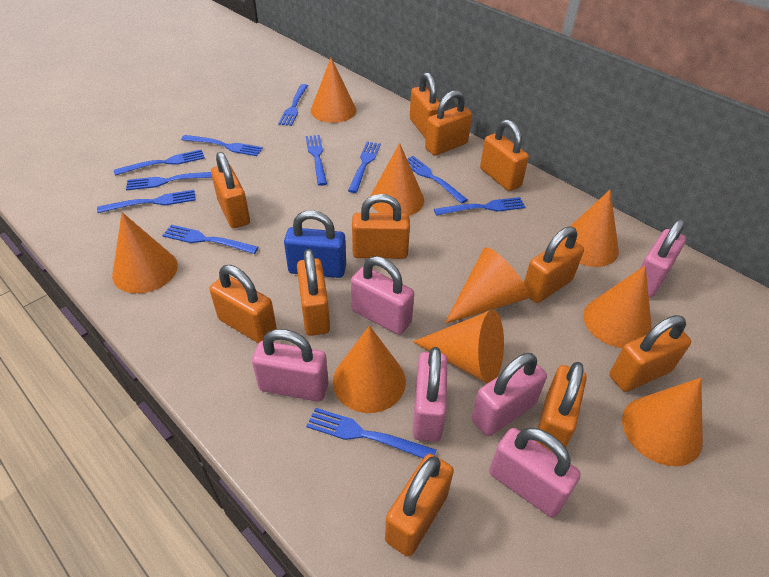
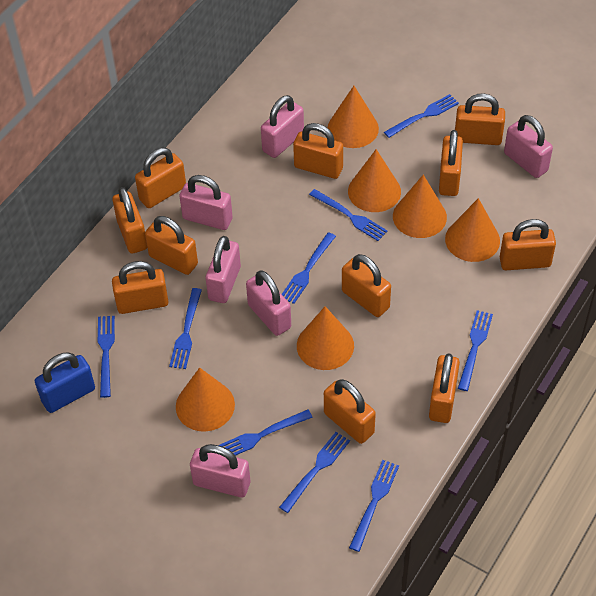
blue fork: [97,190,196,213] [114,150,205,176] [126,172,212,190] [162,225,258,254] [181,135,263,156] [278,84,308,126] [306,135,327,186] [306,408,437,458] [348,142,381,193] [407,156,468,204] [434,197,526,215] = 11 -> [98,316,115,398] [169,288,202,369] [219,410,313,456] [279,432,350,513] [282,232,336,304] [309,189,388,241] [349,460,399,552] [384,94,459,138] [458,310,493,391] = 9
orange cone: [112,212,178,294] [311,58,356,123] [333,326,406,413] [370,143,424,216] [413,310,504,384] [445,247,529,324] [566,190,619,267] [583,266,652,348] [622,378,703,466] = 9 -> [176,368,235,432] [297,306,354,370] [328,86,379,148] [348,149,401,212] [393,175,447,238] [445,198,500,262] = 6

